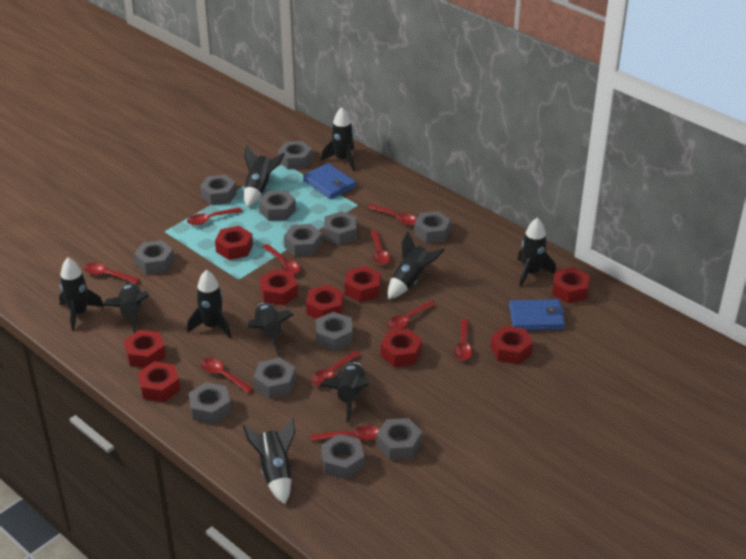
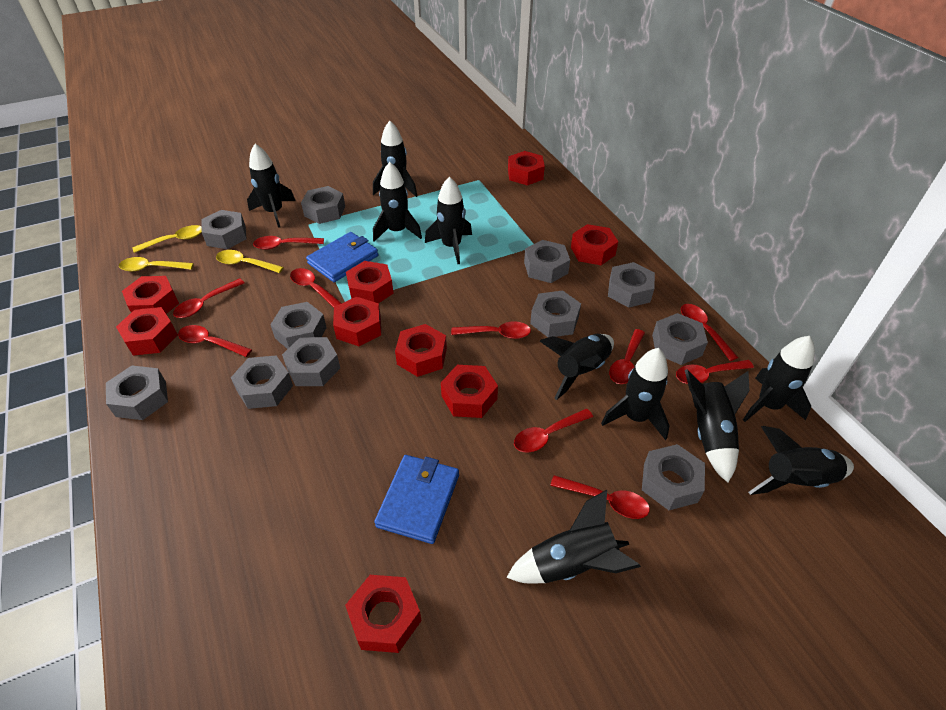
grey nut: [134,240,174,274] [189,382,231,424] [200,174,237,205] [253,358,296,399] [259,190,296,221] [278,141,313,170] [284,224,322,257] [316,312,353,351] [321,434,364,480] [324,211,357,245] [377,418,422,460] [414,211,451,244] = 12 -> [106,366,168,420] [201,210,247,249] [231,356,293,409] [270,302,327,349] [282,337,340,386] [301,186,345,224] [524,240,570,283] [530,290,581,337] [608,262,655,308] [642,444,705,510] [652,313,708,365] = 11
yellow spoon: none = 0 -> [119,257,194,272] [132,225,201,253] [216,250,284,273] = 3

